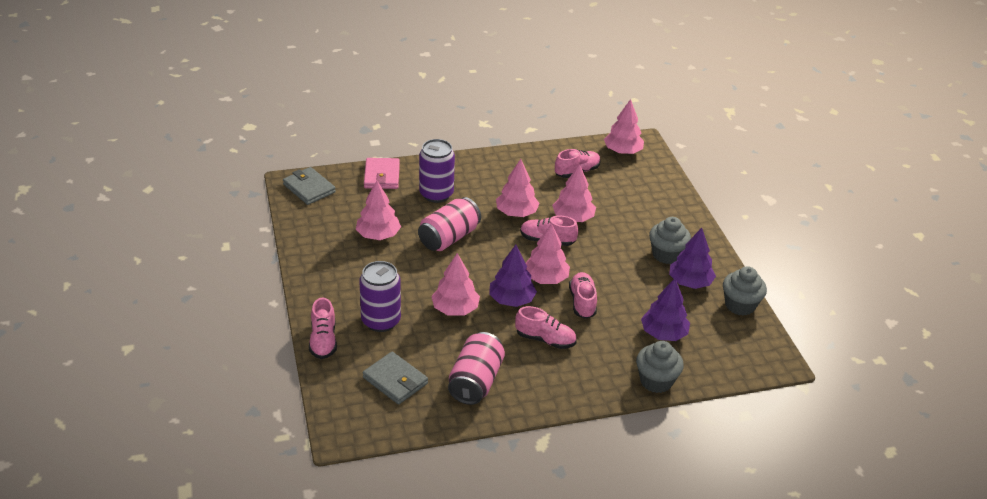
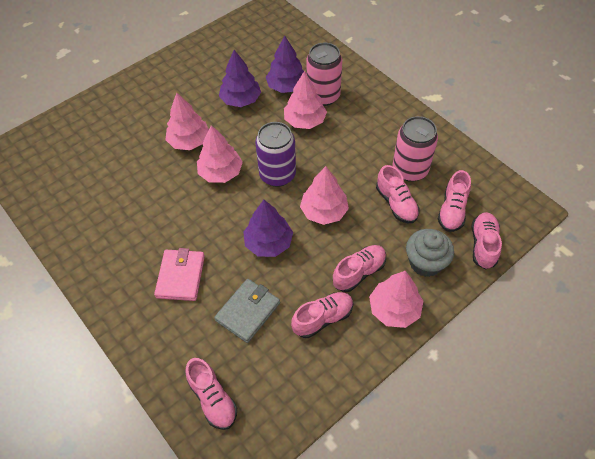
grey cupcake: [636,341,684,393] [649,217,691,264] [723,266,767,316] = 3 -> [406,229,454,277] = 1
grey wallet: [283,167,336,205] [363,352,428,405] = 2 -> [214,279,280,343] = 1
pink shoe: [309,298,337,359] [515,306,576,349] [520,216,578,246] [555,149,601,178] [569,272,597,319] = 5 -> [185,358,237,430] [291,292,353,338] [333,245,386,292] [376,165,419,223] [438,170,471,232] [471,212,502,270] = 6
pink tree: [356,181,401,240] [431,253,480,315] [496,159,540,217] [526,223,570,284] [552,164,596,222] [604,99,644,154] = 6 -> [165,93,209,150] [197,125,243,183] [284,71,327,129] [300,166,349,225] [369,271,423,328] = 5
purple can: [359,261,401,332] [419,139,455,203] = 2 -> [255,122,296,187] = 1

